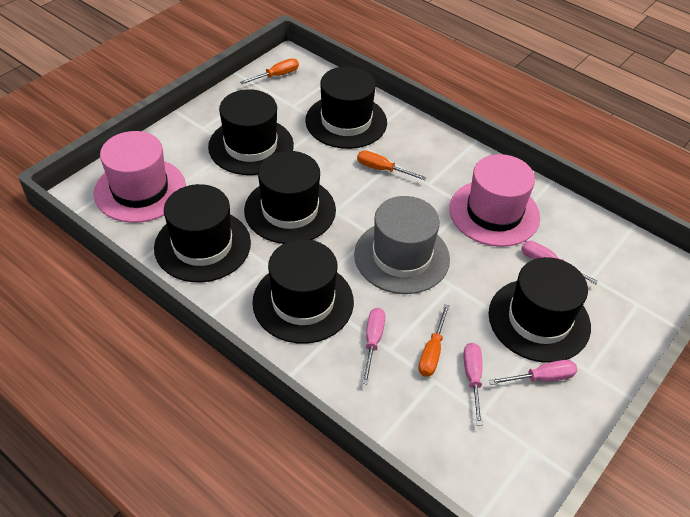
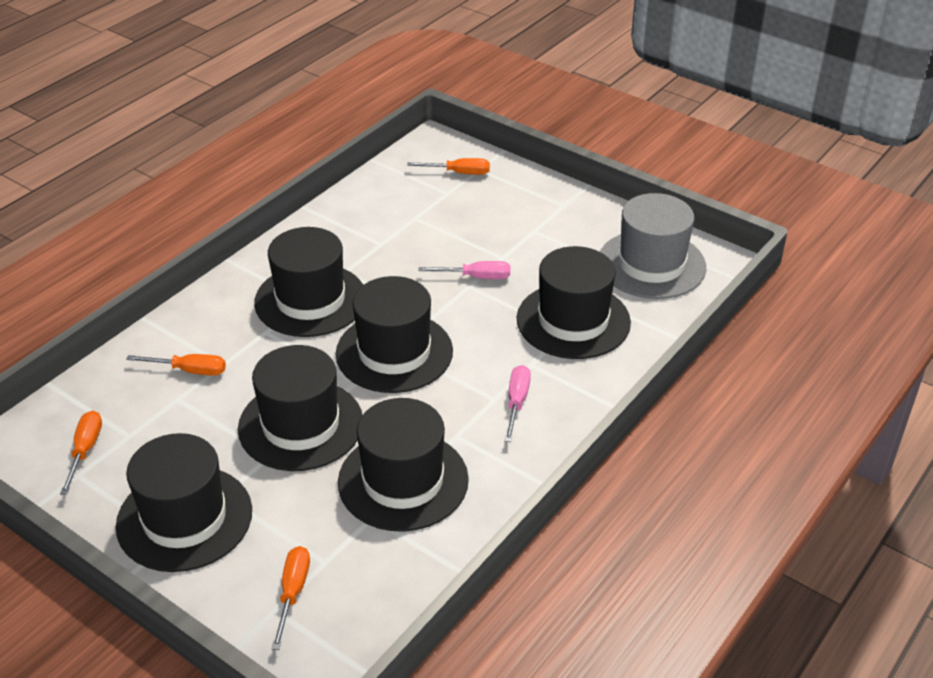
orange screwdriver: [239,58,299,85] [357,150,427,180] [418,304,450,377] = 3 -> [60,410,102,495] [126,354,226,376] [271,546,310,650] [407,158,490,175] = 4
pink hat: [94,131,186,223] [449,154,540,247] = 2 -> none = 0
pink screwdriver: [362,308,385,385] [463,343,483,426] [489,360,577,385] [521,241,598,284] = 4 -> [419,261,510,279] [505,365,531,442] = 2

